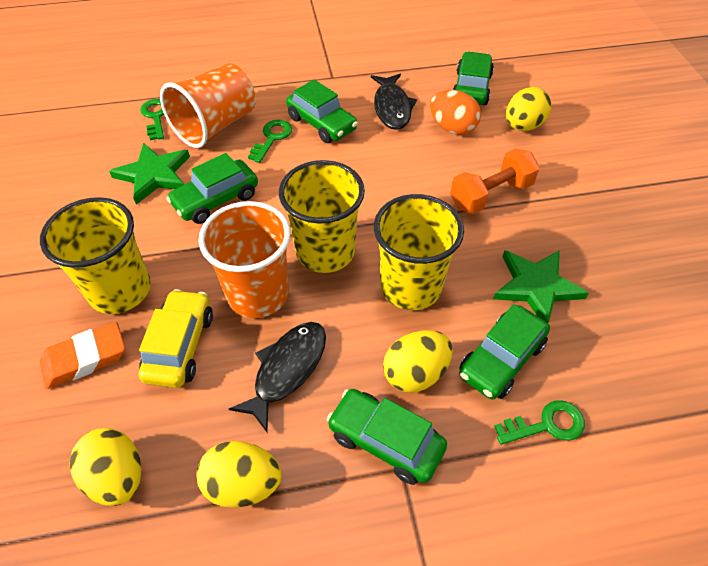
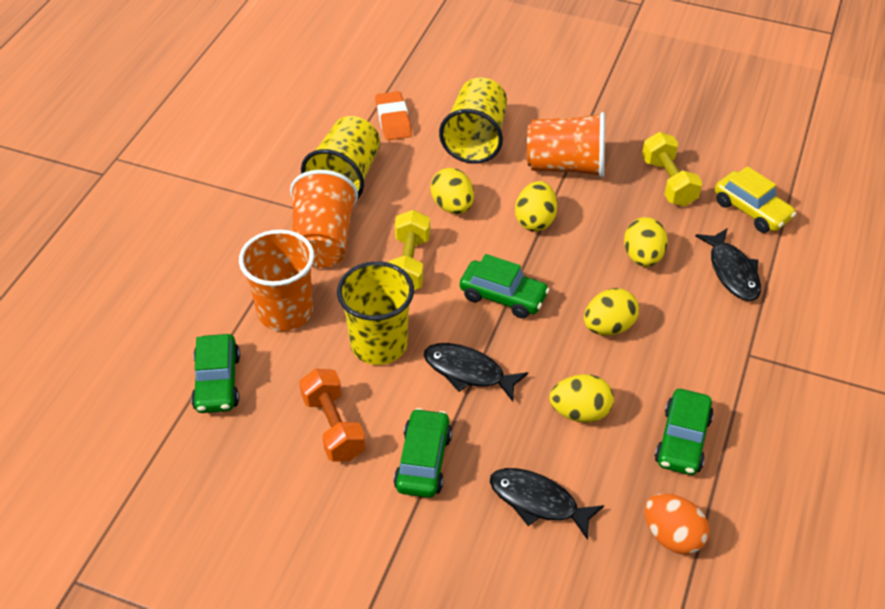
black fish: [229,322,326,432] [371,74,417,130] = 2 -> [424,343,528,402] [490,468,604,540] [695,228,761,301] = 3
green car: [166,153,258,224] [286,79,358,143] [327,389,447,485] [453,51,494,105] [459,304,550,399] = 5 -> [191,334,240,413] [394,408,452,498] [460,254,550,319] [655,389,714,475] = 4
green key: [140,99,164,140] [248,120,292,163] [494,400,585,445] = 3 -> none = 0
green star: [109,143,190,205] [493,250,589,323] = 2 -> none = 0
orange cup: [160,63,256,148] [198,201,290,318] = 2 -> [239,230,314,331] [290,170,358,267] [527,112,605,178] = 3
yellow dumbbell: none = 0 -> [388,210,430,290] [642,132,703,206] = 2
yellow egg: [69,428,141,506] [196,441,282,508] [383,330,453,393] [506,87,551,131] = 4 -> [430,168,474,214] [515,181,557,232] [550,374,614,422] [584,288,639,335] [624,217,668,267] = 5

